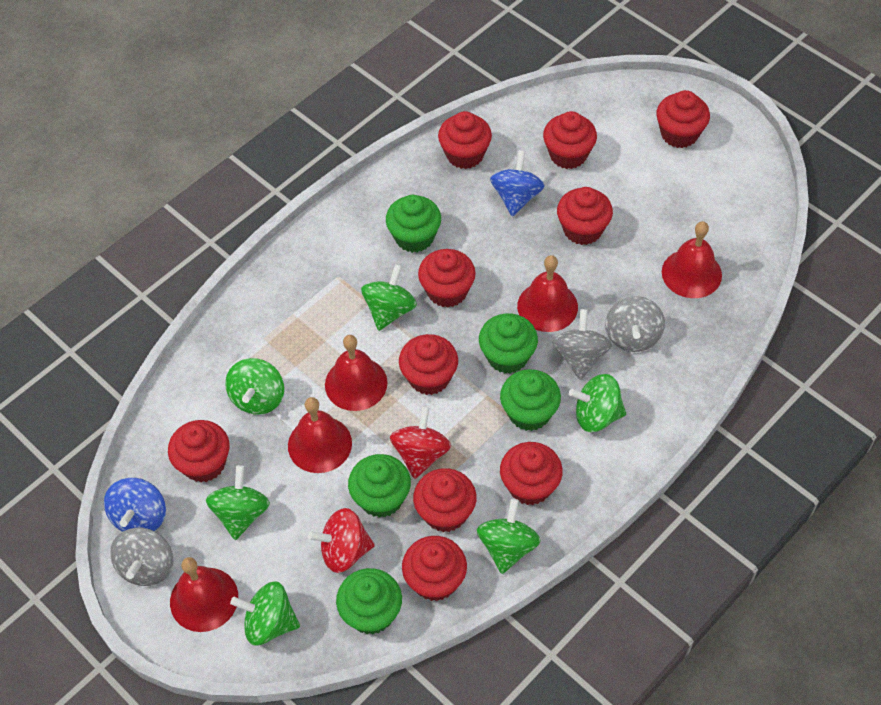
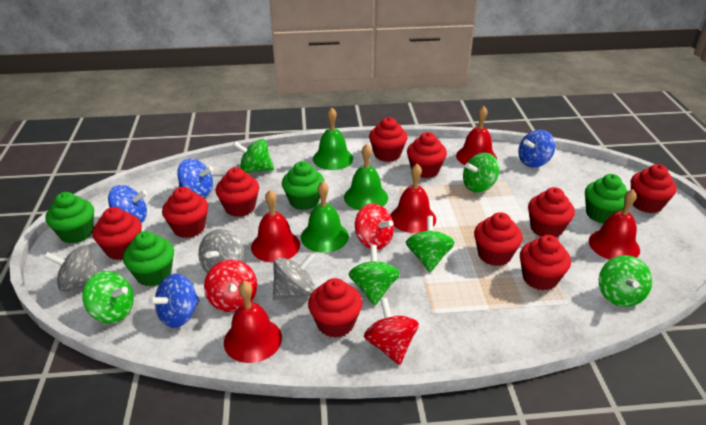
blue spinning top: [104,478,166,532] [490,151,545,216] = 2 -> [108,185,147,223] [148,274,200,328] [177,159,213,197] [518,130,555,167] = 4
green bell: none = 0 -> [301,181,349,253] [313,108,353,170] [344,144,388,210] = 3
green cupcake: [336,568,402,634] [348,454,411,518] [386,195,441,253] [479,313,538,374] [500,369,561,431] = 5 -> [46,192,94,244] [123,231,174,286] [282,161,324,210] [585,174,628,224] = 4
red spinning top: [308,508,375,573] [390,406,451,479] = 2 -> [204,260,257,312] [355,203,394,250] [364,298,419,365] = 3

